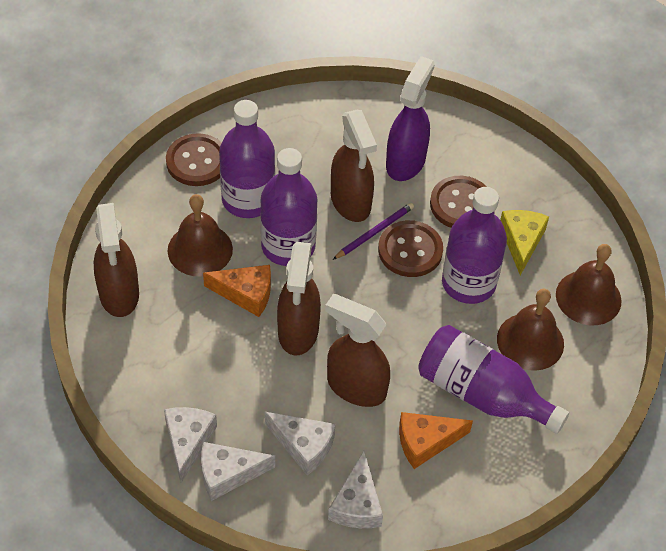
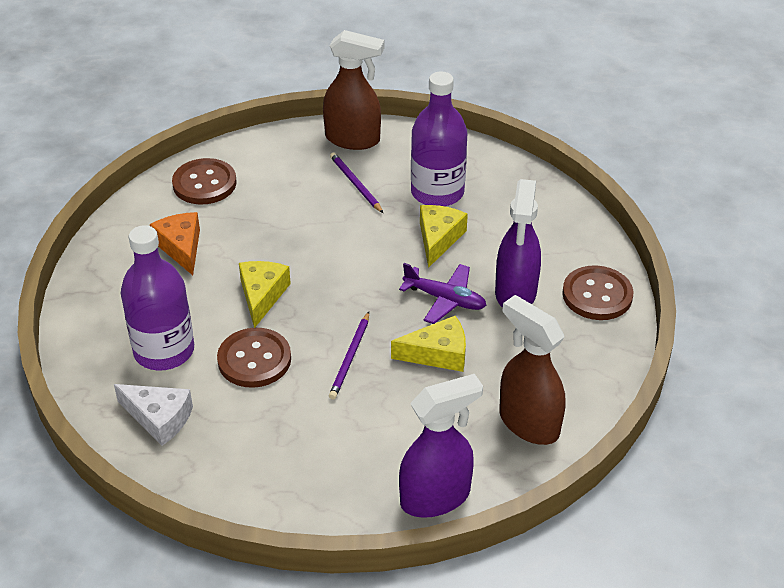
brown bell: [167,194,233,277] [497,289,564,371] [556,244,622,325] = 3 -> none = 0
brown spray bottle: [94,203,139,317] [277,242,321,355] [325,294,390,407] [331,110,377,222] = 4 -> [323,30,384,150] [499,295,565,445] = 2
orange cheese: [203,265,271,317] [399,412,473,469] = 2 -> [150,212,200,275] = 1
purple bottle: [219,100,275,218] [260,148,317,266] [418,325,569,434] [442,187,507,304] = 4 -> [121,225,194,371] [411,71,467,207] = 2
purple pencil: [333,203,414,260] = 1 -> [329,312,369,400] [330,152,383,213] = 2
purple plane: none = 0 -> [399,263,487,324] = 1
purple spray bottle: [386,56,435,181] = 1 -> [399,374,483,518] [495,179,541,308] = 2
white cheese: [164,407,217,483] [201,442,275,501] [265,412,336,475] [328,451,383,528] = 4 -> [114,384,193,446] = 1
yellow cheese: [500,210,549,275] = 1 -> [239,261,291,328] [391,316,466,372] [420,205,468,268] = 3

